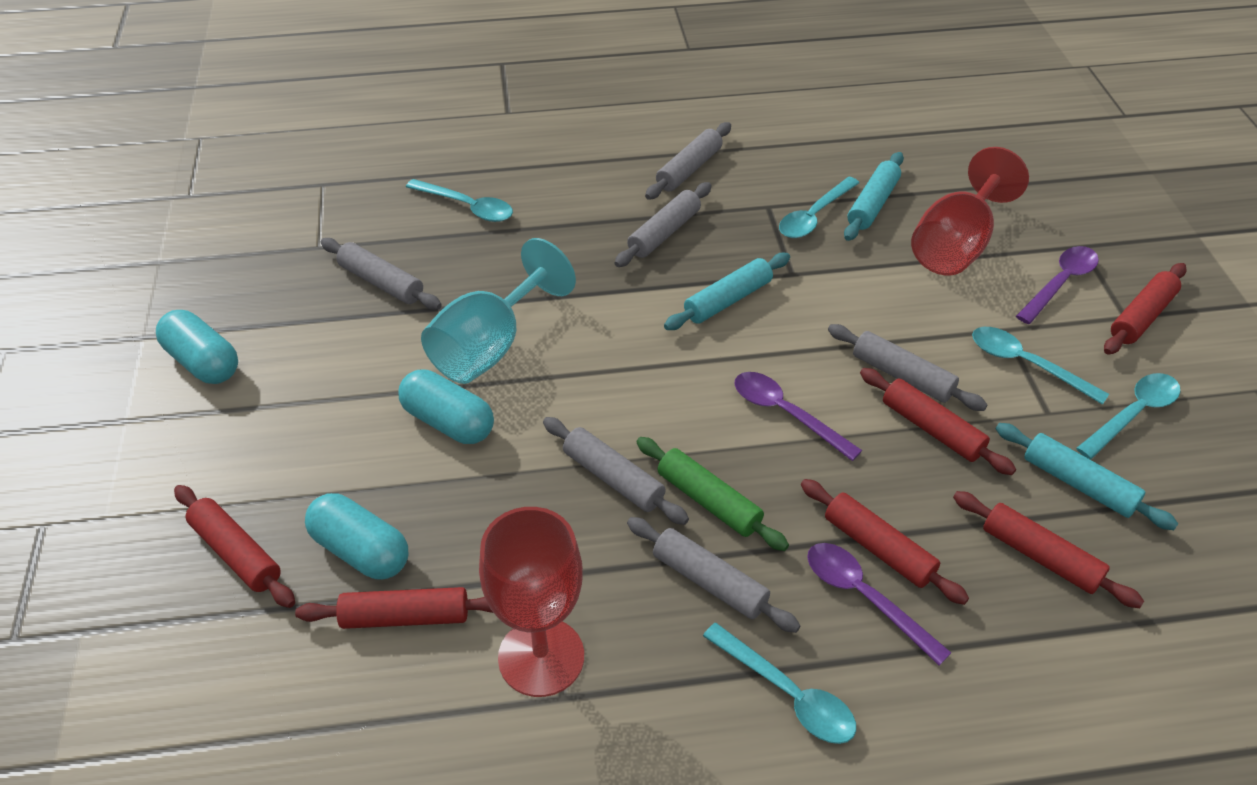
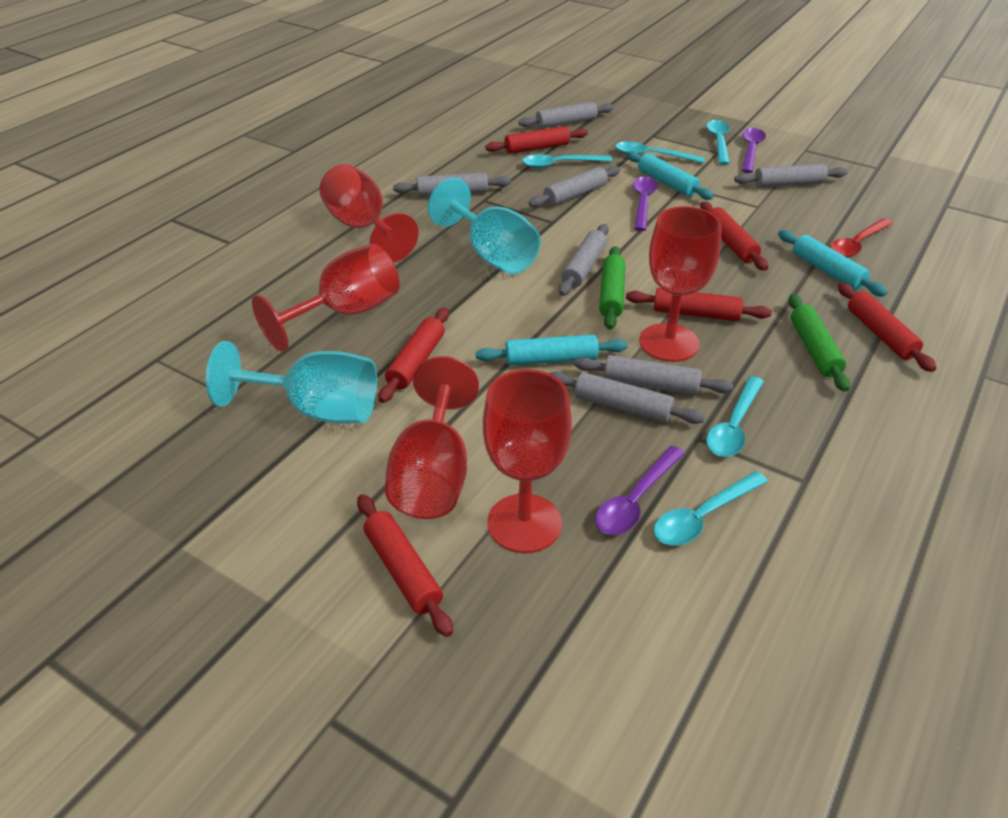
green rolling pin: [636,437,789,551] = 1 -> [599,246,625,330] [788,294,850,392] = 2
grey rolling pin: [321,238,442,310] [543,417,689,525] [615,182,712,267] [627,517,801,633] [645,122,731,200] [828,324,987,411] = 6 -> [393,172,511,197] [518,102,614,129] [529,166,621,207] [549,372,705,424] [559,224,609,296] [574,355,733,395] [734,164,847,188] = 7
red goblet: [479,507,584,697] [911,147,1029,276] = 2 -> [252,244,400,352] [319,164,419,263] [385,356,479,519] [483,369,572,553] [639,206,722,362] = 5
red spoon: none = 0 -> [829,218,893,258] = 1
turquoise capsule: [156,310,238,384] [305,493,409,580] [398,369,494,444] = 3 -> none = 0
turquoise goblet: [421,238,576,384] = 1 -> [206,341,377,423] [428,178,541,274] = 2

